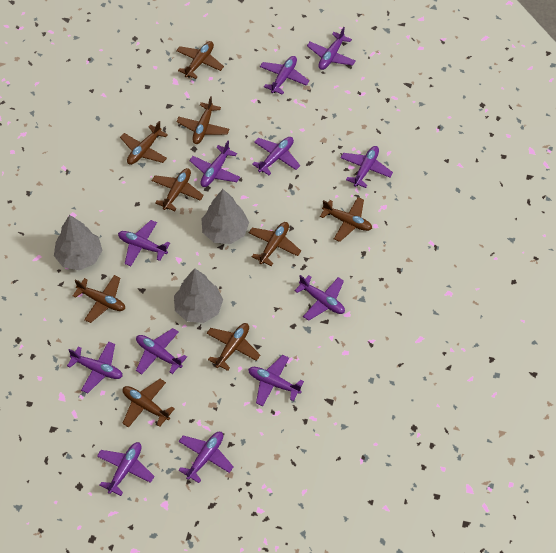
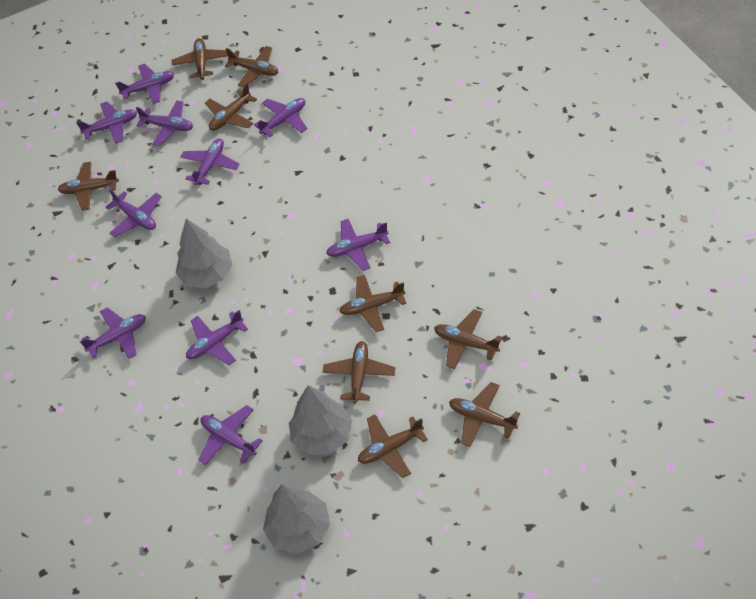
purple plane: [67,341,123,393] [97,442,155,496] [118,220,170,266] [136,328,187,375] [179,432,234,483] [189,141,240,187] [248,355,304,406] [252,137,300,175] [260,56,309,95] [294,275,345,321] [307,27,356,70] [341,146,393,188] = 12 -> [76,101,137,144] [80,307,146,359] [106,189,162,237] [115,64,174,104] [136,101,193,146] [180,139,240,185] [186,310,248,365] [198,405,263,466] [254,98,307,137] [326,219,390,271] = 10

